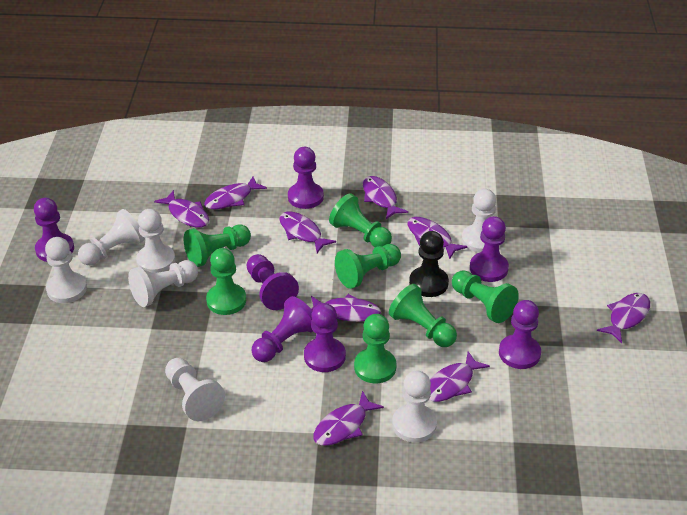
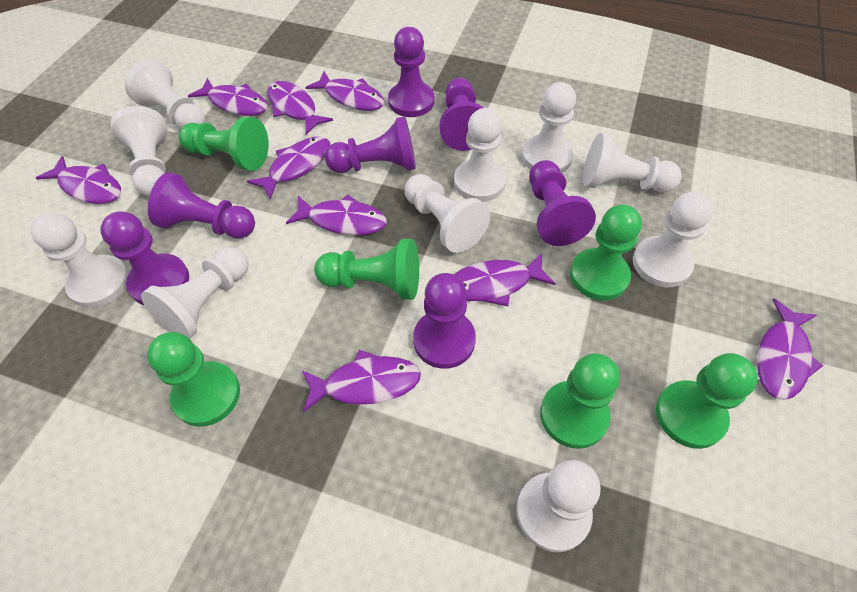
black pawn: [409,231,449,297] = 1 -> none = 0
green pawn: [184,225,251,267] [206,248,246,315] [329,193,392,247] [335,244,401,289] [354,314,397,383] [389,284,457,347] [452,270,519,323] = 7 -> [147,332,240,427] [178,117,269,171] [314,239,419,300] [540,353,620,449] [570,205,642,301] [656,353,758,449] = 6
white pawn: [45,237,87,303] [78,209,145,265] [128,260,198,307] [136,209,175,273] [165,358,225,421] [392,370,437,443] [462,189,496,253] = 7 -> [31,213,129,308] [110,106,168,196] [125,59,205,129] [141,247,249,338] [405,174,490,253] [454,108,506,202] [516,460,601,552] [522,82,576,173] [583,133,682,192] [633,191,713,288] = 10

